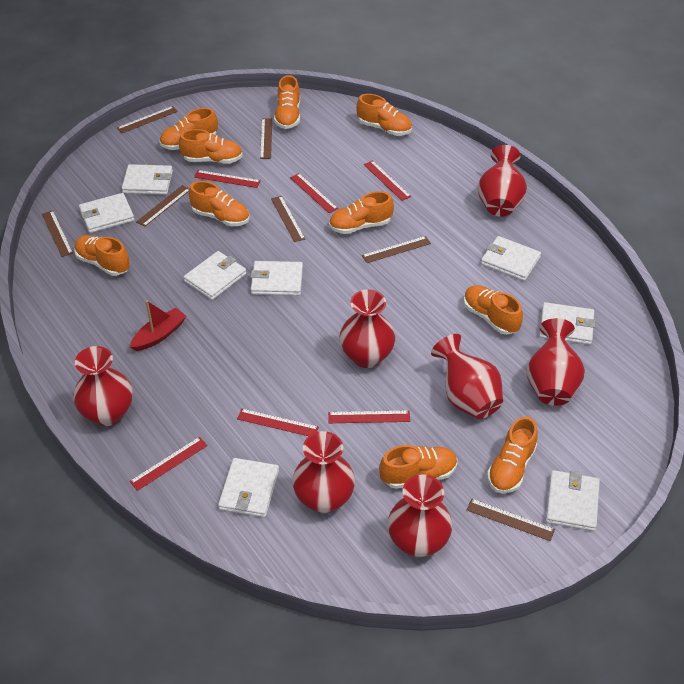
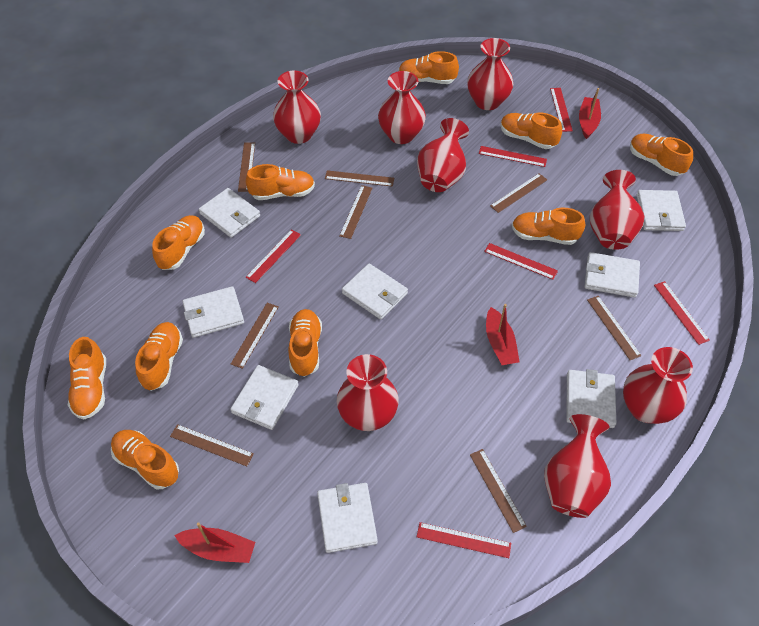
brown ruler: [42,210,73,257] [117,106,178,133] [136,185,189,227] [260,118,272,159] [271,196,305,242] [362,236,431,263] [467,499,555,541] = 7 -> [170,424,254,466] [231,303,279,369] [238,142,255,192] [325,170,394,187] [339,185,372,239] [470,449,527,533] [490,173,547,213] [587,296,642,360] = 8
red boat: [130,300,186,351] = 1 -> [174,522,255,563] [486,304,520,365] [579,88,601,139] = 3
red vase: [73,346,133,426] [292,431,355,513] [339,289,395,368] [388,474,452,557] [431,334,503,419] [478,145,527,217] [526,318,585,406] = 7 -> [273,70,321,144] [337,354,399,431] [378,71,426,144] [417,118,469,192] [467,38,513,110] [544,414,611,518] [590,170,644,250] [623,347,693,424] = 8

